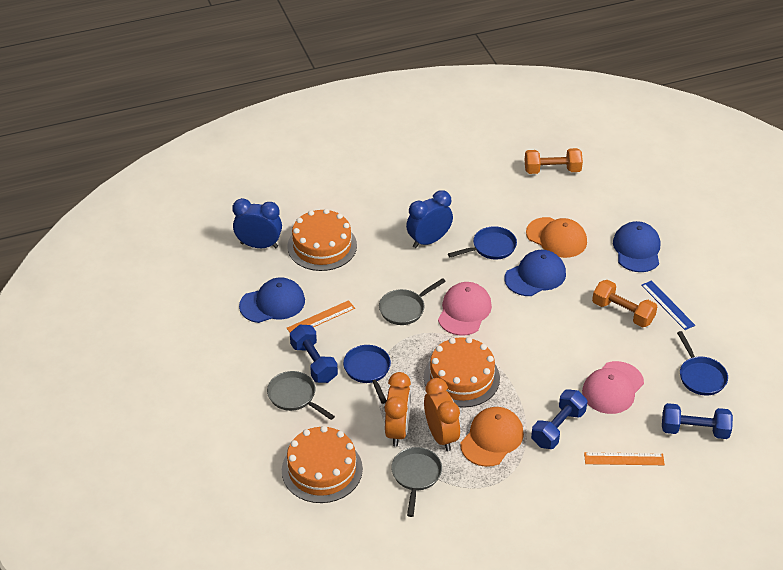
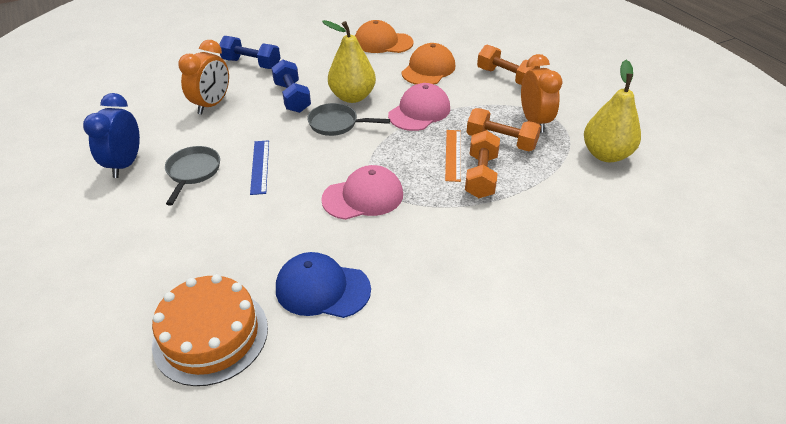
blue cap: [239,277,305,323] [504,250,566,296] [613,221,660,272] = 3 -> [276,252,371,318] = 1
blue clock: [232,198,282,248] [406,190,453,248] = 2 -> [83,93,140,178] = 1
blue dumbbell: [290,325,338,383] [531,389,587,449] [662,403,733,439] = 3 -> [219,36,280,69] [272,59,311,113] = 2
blue pan: [343,345,391,404] [448,226,517,260] [677,331,728,396] = 3 -> none = 0
grey pan: [267,371,335,420] [379,278,446,325] [391,447,442,517] = 3 -> [165,146,220,205] [307,103,390,136] = 2
orange cake: [282,426,363,503] [287,209,357,271] [424,337,500,408] = 3 -> [152,274,268,386] = 1
orange dumbbell: [525,148,583,174] [592,280,658,327] = 2 -> [465,130,500,198] [466,108,541,151] [477,45,540,85] = 3
orange ruler: [287,300,355,332] [584,452,665,465] = 2 -> [445,130,461,182] = 1
yellow pear: none = 0 -> [322,20,376,103] [584,60,641,162] = 2

